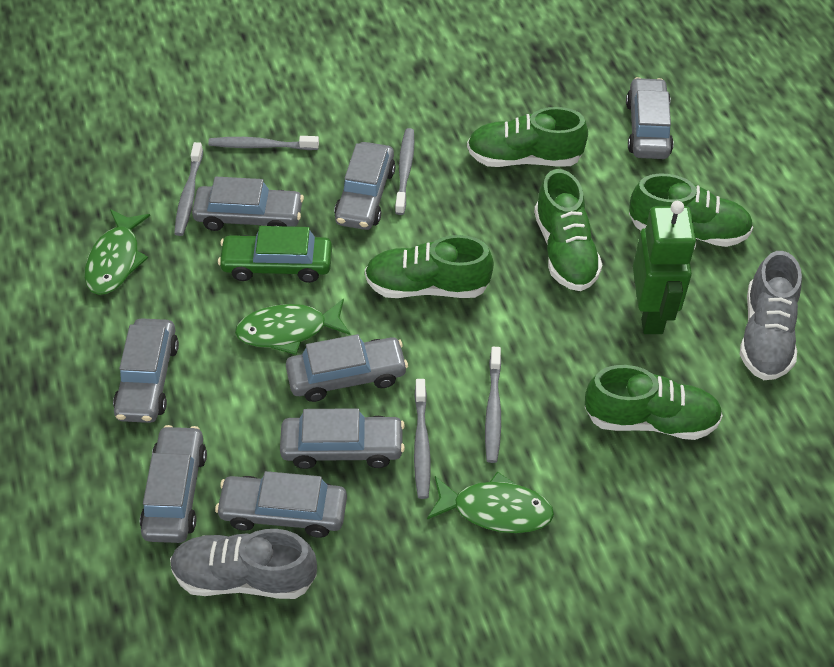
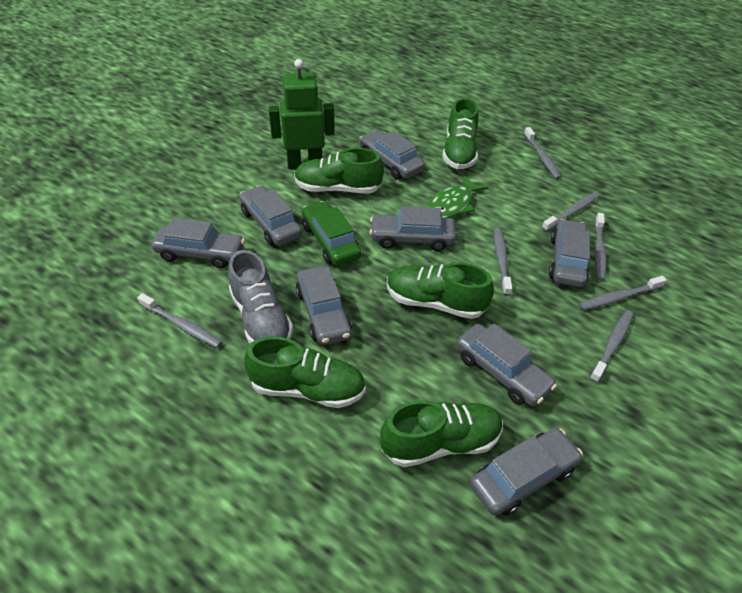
green fish: [85,209,150,295] [235,299,351,355] [427,472,554,533] = 3 -> [427,175,488,218] = 1
grey shoe: [170,529,317,599] [740,251,802,380] = 2 -> [228,250,293,344] = 1
grey toothbrush: [174,142,203,236] [208,136,319,150] [395,128,414,215] [414,379,431,499] [485,347,501,463] = 5 -> [137,293,222,348] [494,227,512,296] [524,127,561,179] [542,192,599,232] [579,276,667,310] [590,310,633,383] [595,213,607,281] = 7

